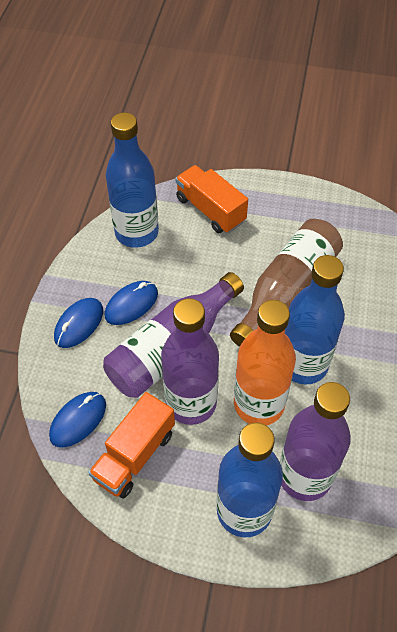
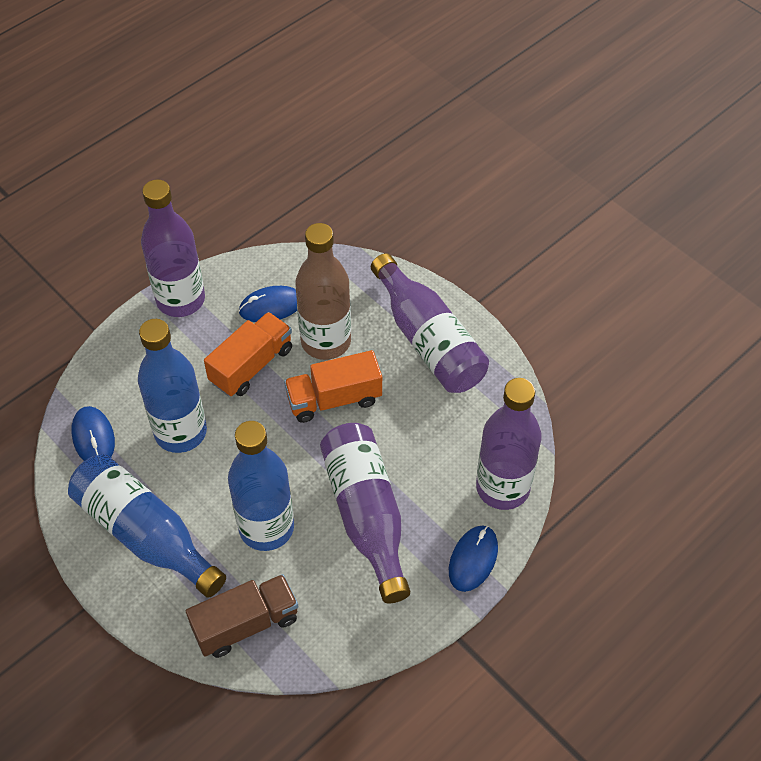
brown truck: none = 0 -> [186,574,298,658] = 1
orange bottle: [234,300,296,425] = 1 -> none = 0
purple bottle: [103,272,244,398] [161,298,219,425] [280,382,351,501] = 3 -> [141,179,205,317] [320,423,410,604] [371,253,489,393] [476,378,542,510] = 4

